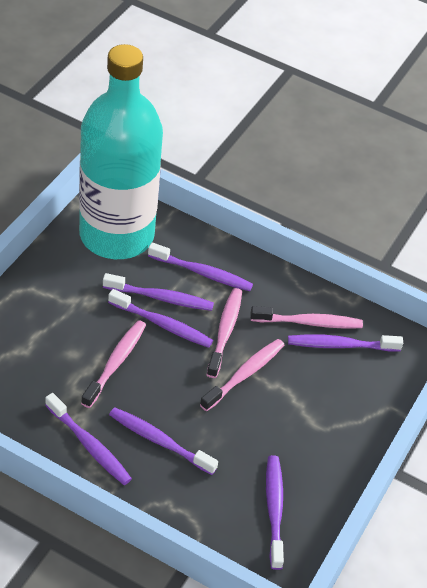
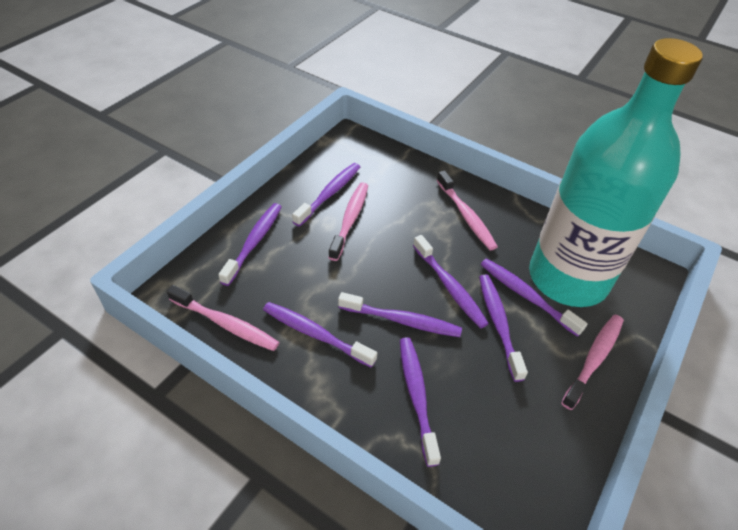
purple toothbrush: [45,393,132,485] [103,273,214,311] [108,289,213,348] [109,407,218,475] [148,242,253,291] [266,455,284,570] [288,334,403,352] = 7 -> [218,203,282,286] [263,302,377,368] [292,163,360,227] [338,292,462,337] [400,337,441,467] [413,235,489,328] [479,275,528,382] [481,258,588,337] = 8

